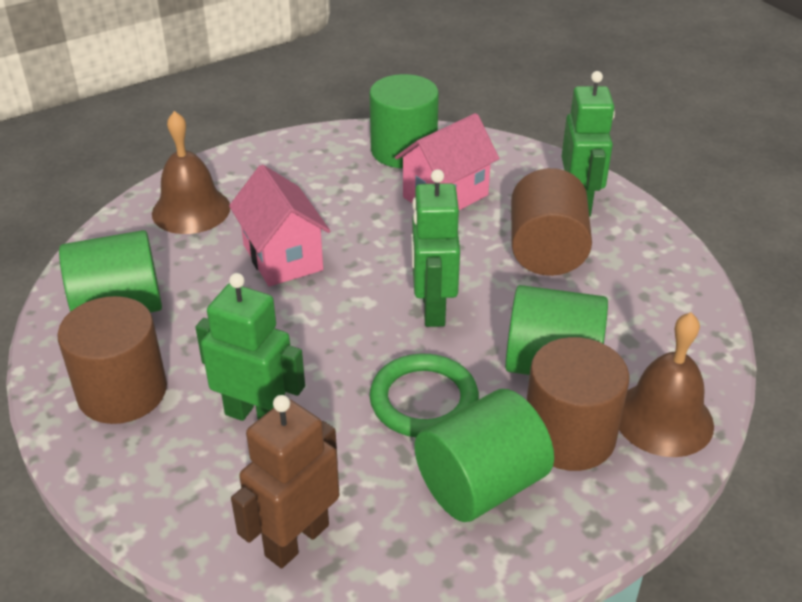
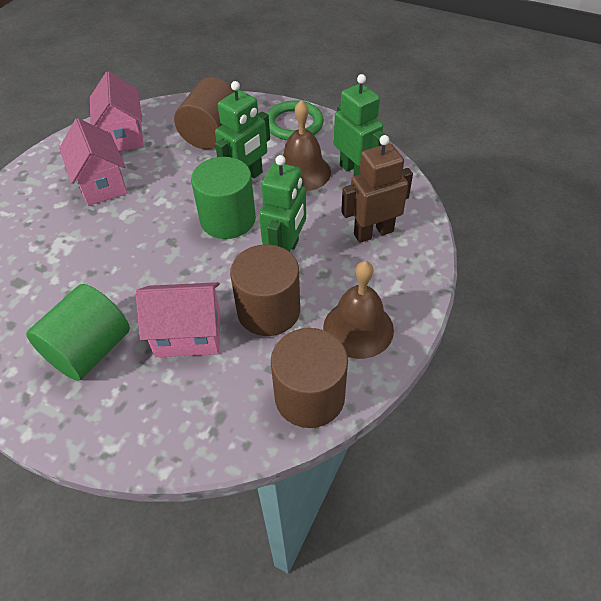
green cylinder: [59,230,162,313] [369,74,439,168] [415,389,554,522] [505,285,608,375] = 4 -> [26,284,130,381] [191,157,256,239] = 2
pink house: [229,165,330,287] [395,113,500,210] = 2 -> [59,118,128,206] [90,71,144,151] [136,282,221,357] = 3

